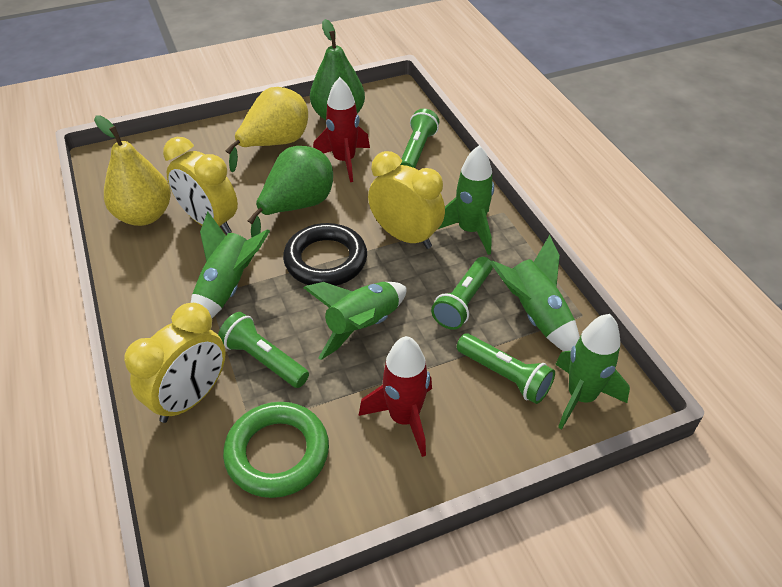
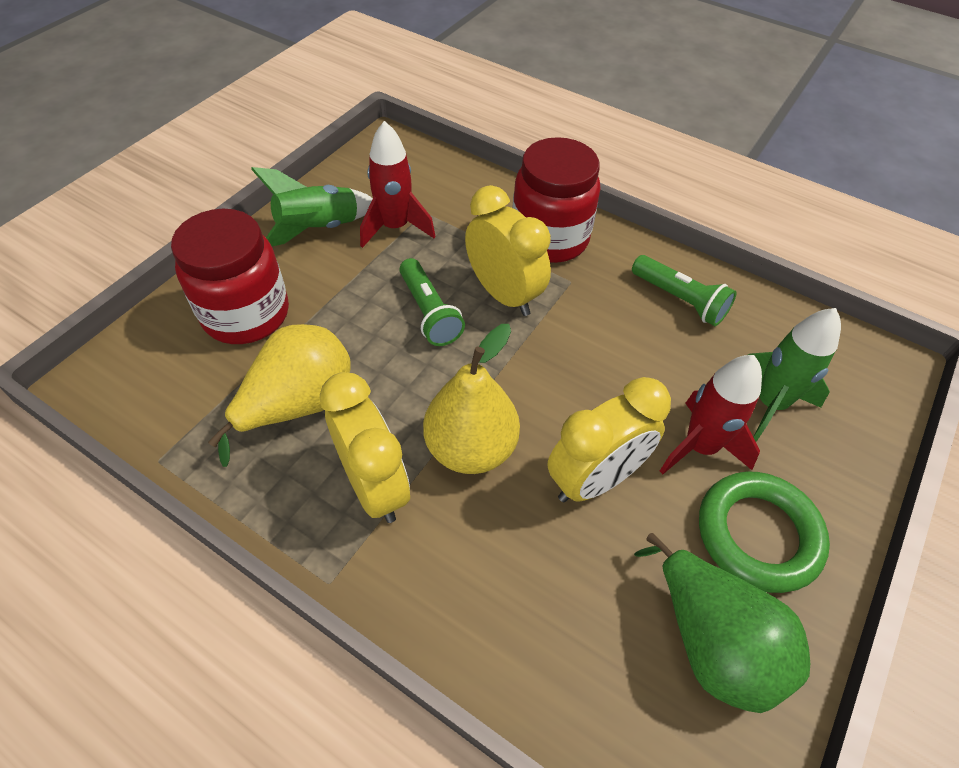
black ring: [283,223,367,286] = 1 -> none = 0
green flashlight: [218,312,309,388] [400,109,439,168] [431,257,493,330] [457,333,555,404] = 4 -> [400,258,465,346] [632,255,737,326] = 2
green pear: [248,146,333,238] [310,19,365,120] = 2 -> [634,533,810,713] = 1
green rocket: [191,212,270,318] [303,282,407,360] [438,145,494,255] [490,235,580,351] [555,314,630,429] = 5 -> [251,167,373,246] [748,308,841,442] = 2
red jar: none = 0 -> [171,209,289,344] [512,137,601,263] = 2

